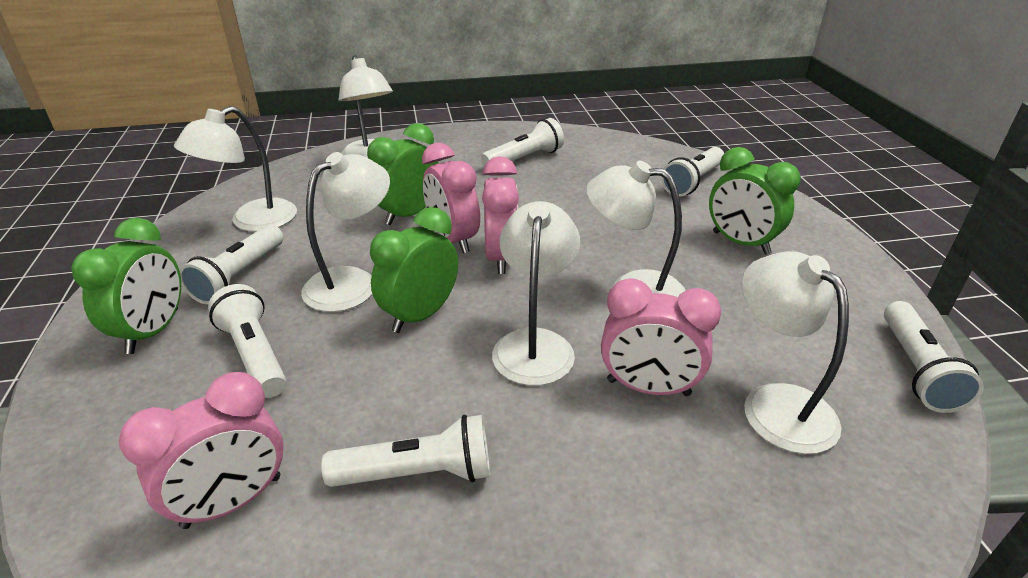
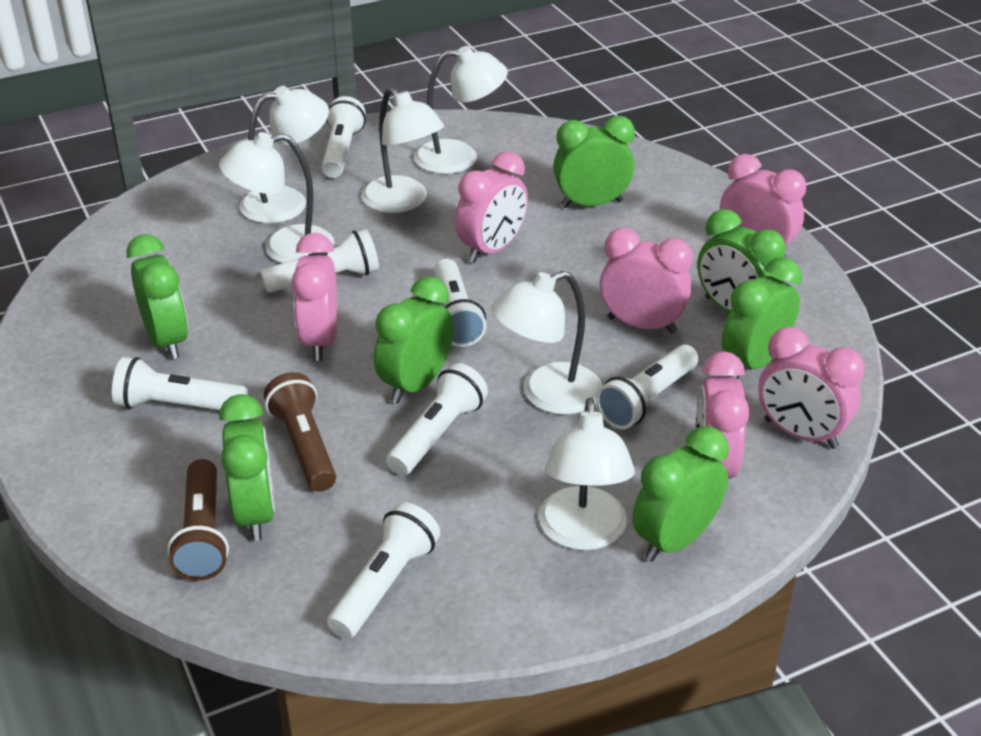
brown flashlight: none = 0 -> [167,459,229,581] [264,372,336,492] = 2
green clock: [71,218,181,354] [367,123,439,225] [370,207,458,333] [709,147,801,255] = 4 -> [126,234,188,359] [219,394,275,541] [374,276,454,404] [553,116,635,208] [632,426,729,562] [697,209,786,313] [722,257,802,379] = 7
pink clock: [119,372,283,529] [422,143,480,253] [482,156,519,274] [601,278,721,396] = 4 -> [291,233,337,361] [455,151,528,263] [600,228,693,333] [695,351,750,479] [720,154,806,258] [758,327,865,449] = 6
white flashlight: [179,225,283,304] [208,284,287,398] [321,415,490,487] [481,118,564,166] [661,147,724,197] [884,301,984,413] = 6 -> [112,357,248,410] [260,229,379,293] [321,96,366,178] [327,502,440,639] [386,363,488,475] [434,259,487,347] [596,344,699,429] = 7

